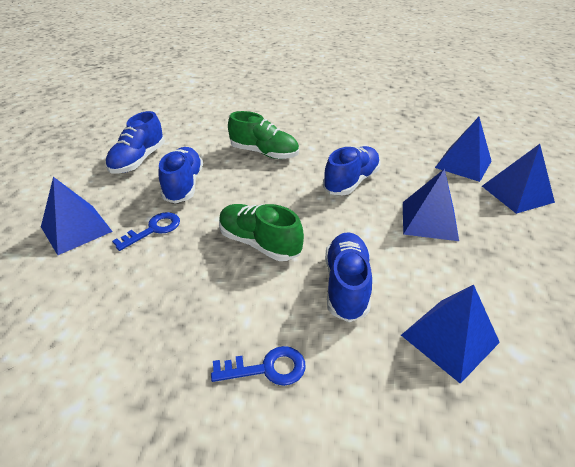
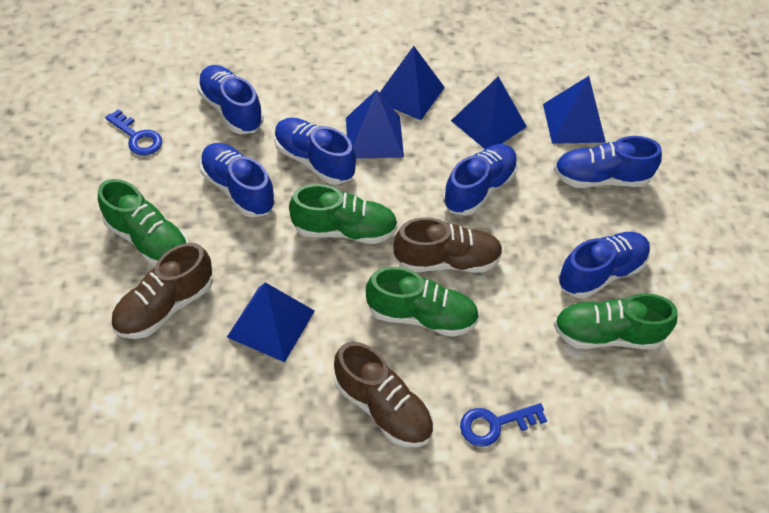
blue shoe: [105,111,165,174] [159,147,203,204] [323,146,380,195] [325,232,372,322] = 4 -> [197,65,264,134] [200,143,275,218] [274,118,356,185] [443,144,518,216] [554,136,662,188] [558,232,650,299] = 6
brown shoe: none = 0 -> [111,243,213,339] [334,342,433,447] [393,217,503,273] = 3
green shoe: [219,204,304,261] [228,111,299,159] = 2 -> [98,179,189,266] [289,184,398,244] [366,267,479,337] [553,293,678,349] = 4

